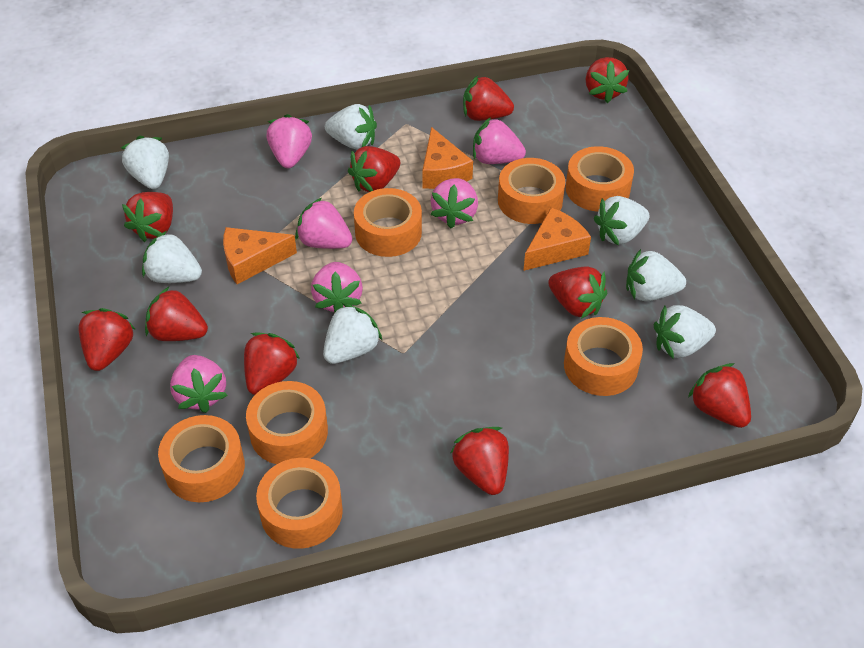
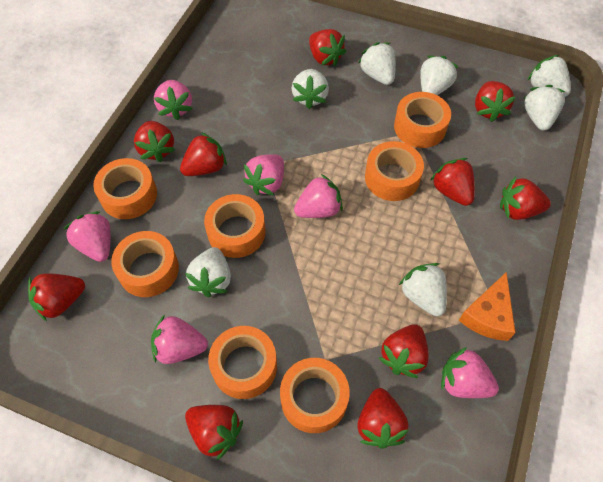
orange cheese: [223,227,297,284] [422,127,473,189] [523,208,591,271] = 3 -> [459,272,516,341] = 1

